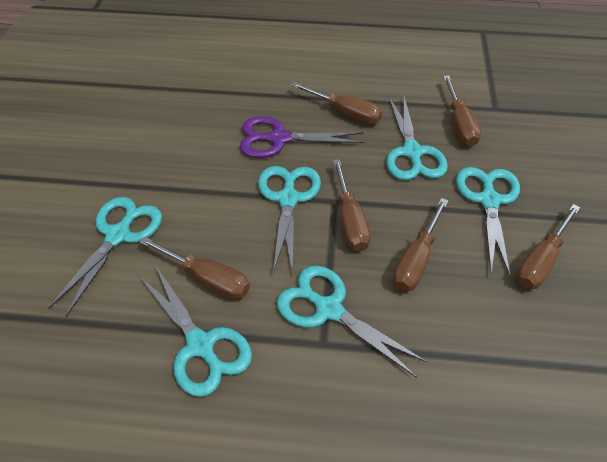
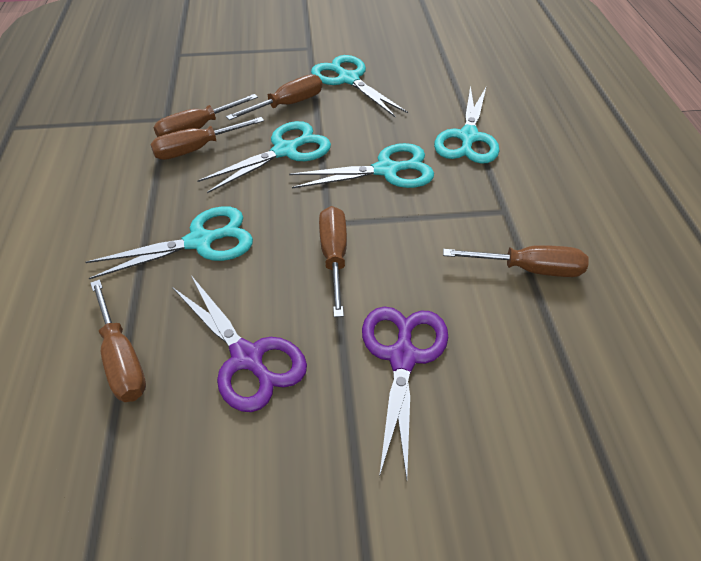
purple scissors: [240,116,365,158] = 1 -> [172,275,307,412] [362,306,449,479] = 2
turquoise scissors: [48,197,162,316] [138,266,252,397] [258,166,321,273] [277,266,428,378] [386,96,448,180] [456,167,520,277] = 6 -> [85,206,253,279] [198,121,331,193] [289,143,434,188] [311,55,408,117] [434,86,499,164] = 5

